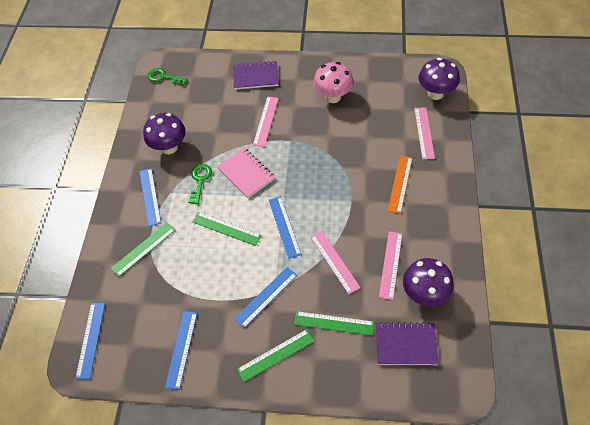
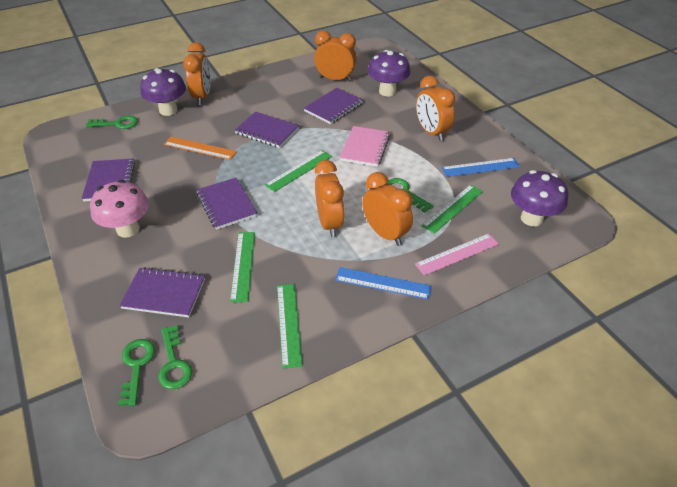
blue ruler: [75,303,105,379] [139,168,161,227] [165,311,197,390] [234,267,297,328] [269,196,302,259] = 5 -> [335,267,431,300] [441,158,520,177] = 2
green key: [147,68,188,86] [188,164,212,204] = 2 -> [86,116,138,129] [118,339,155,406] [158,325,192,389] [387,178,434,213] = 4
orange clock: none = 0 -> [183,42,210,105] [314,31,357,81] [315,160,345,237] [362,172,413,246] [416,76,455,141] = 5
pink ruler: [253,96,279,147] [310,231,361,294] [379,231,402,300] [414,107,435,160] = 4 -> [415,234,499,276] = 1
purple notebook: [233,61,279,90] [376,322,439,365] = 2 -> [82,158,135,201] [119,267,205,317] [196,178,257,230] [234,112,299,148] [304,88,363,124] = 5

